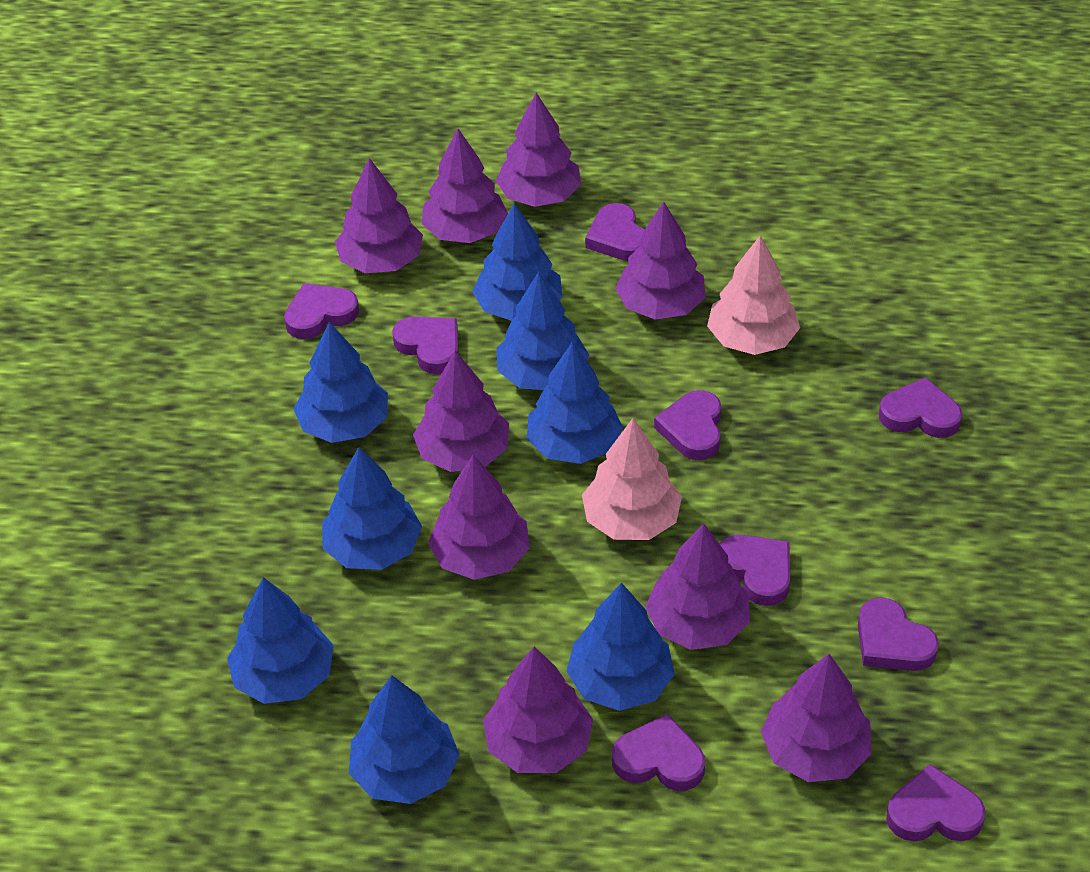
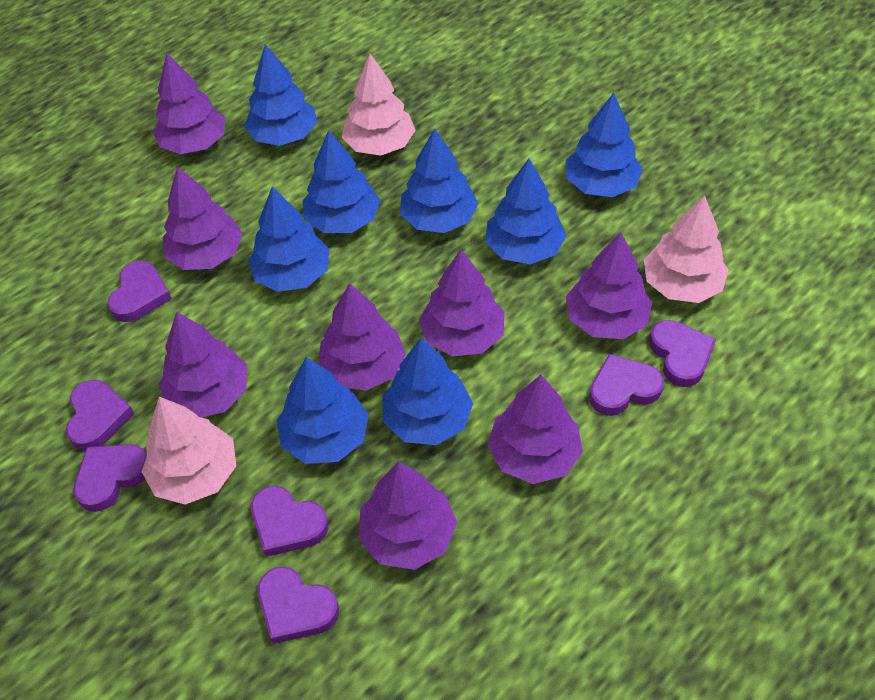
pink tree: [582,418,682,540] [707,235,800,355] = 2 -> [142,397,236,505] [342,54,416,156] [644,195,729,303] = 3
purple heart: [284,283,359,339] [392,316,459,374] [585,203,645,261] [612,714,705,791] [654,390,721,460] [719,535,790,606] [858,597,939,671] [879,377,962,438] [886,764,985,841] = 9 -> [66,380,134,451] [73,444,147,512] [108,261,172,322] [251,486,328,557] [258,566,339,644] [589,354,664,416] [649,320,716,387] = 7
purple tree: [335,158,423,273] [413,351,509,472] [422,129,508,243] [428,455,530,580] [483,647,593,773] [496,93,581,207] [615,202,706,319] [645,523,750,650] [761,654,872,782] = 9 -> [153,53,226,154] [159,312,247,417] [163,166,243,270] [318,283,406,391] [359,461,457,570] [419,250,505,356] [487,375,583,484] [566,232,652,339] = 8

